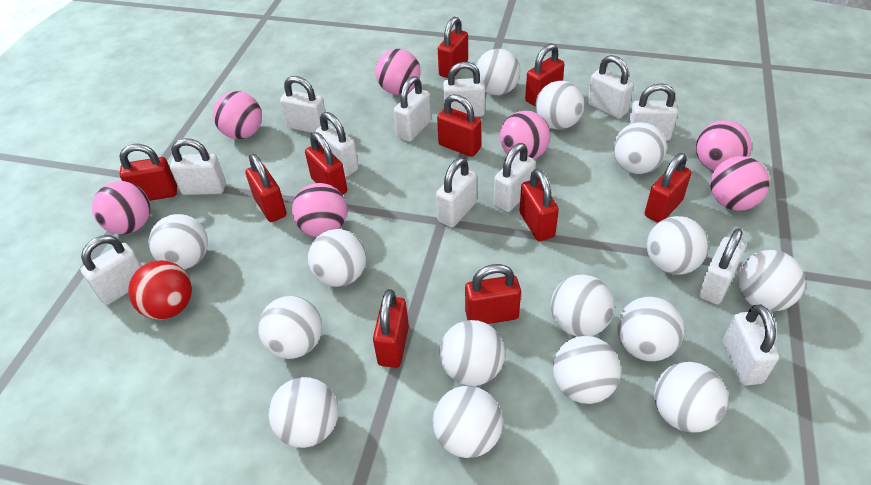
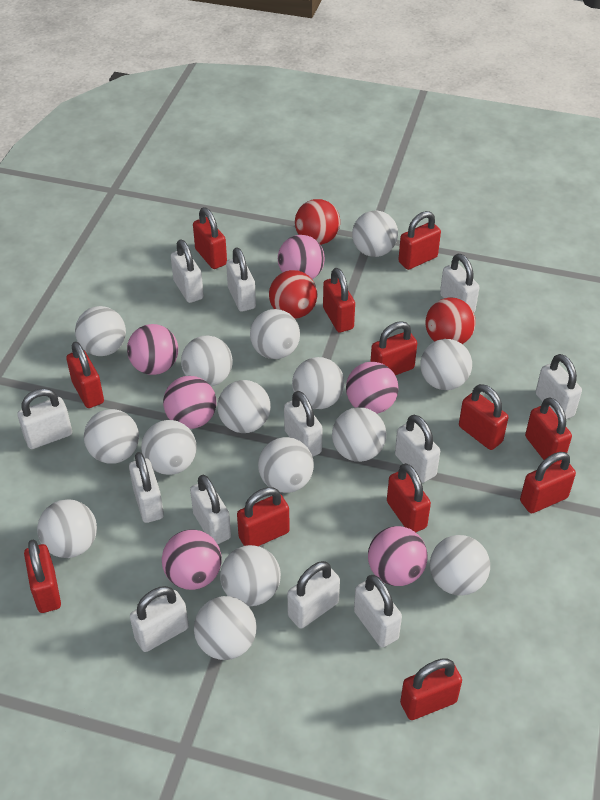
pink ball: [92,181,150,234] [213,91,262,139] [292,183,347,237] [376,49,421,95] [500,111,550,159] [696,120,752,171] [710,156,769,211] = 7 -> [127,324,178,375] [162,530,222,590] [163,376,216,429] [278,235,325,279] [346,362,399,414] [368,526,428,586] = 6
red ball: [128,260,192,320] = 1 -> [269,270,317,319] [295,199,340,245] [425,298,476,344] = 3
red padlock: [119,144,177,201] [245,154,287,222] [305,132,347,195] [373,289,409,368] [437,94,481,157] [438,17,468,78] [465,264,521,324] [520,169,559,241] [525,44,565,106] [645,153,692,223] = 10 -> [24,540,61,613] [66,342,104,408] [193,207,227,269] [237,487,290,546] [323,268,355,333] [370,321,417,375] [387,463,431,532] [398,211,441,270] [400,658,462,720] [459,384,508,450] [520,452,576,513] [525,397,572,462] = 12

